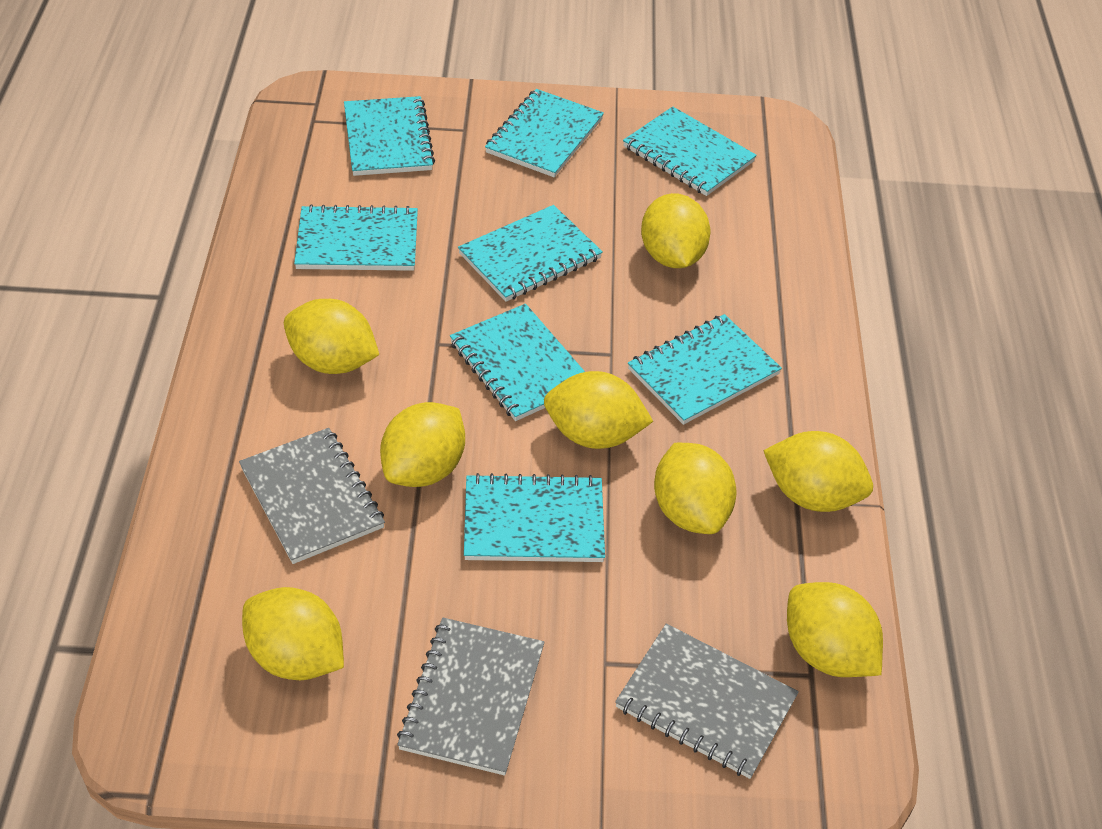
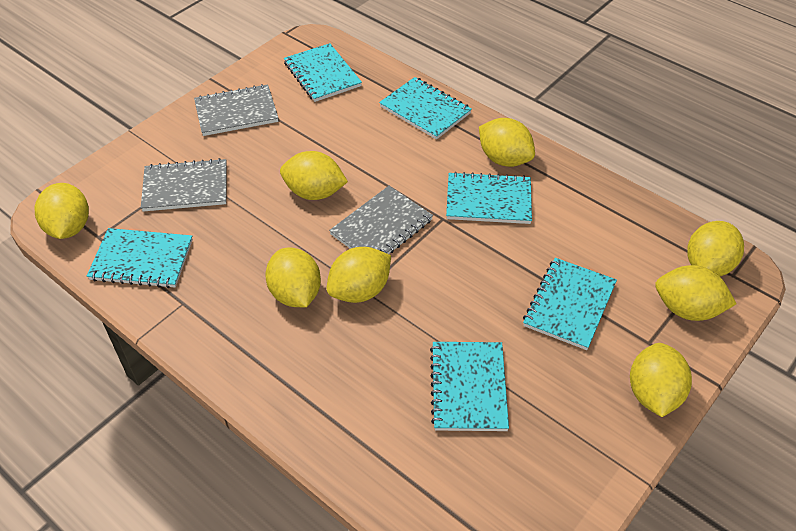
turquoise notebook: [294,204,418,271] [344,96,435,176] [450,304,585,421] [458,205,603,302] [464,473,605,562] [485,89,604,177] [623,107,757,196] [628,314,782,425] = 8 -> [87,228,193,288] [284,43,362,102] [379,77,472,140] [430,342,509,431] [446,172,532,224] [523,258,617,350] = 6

